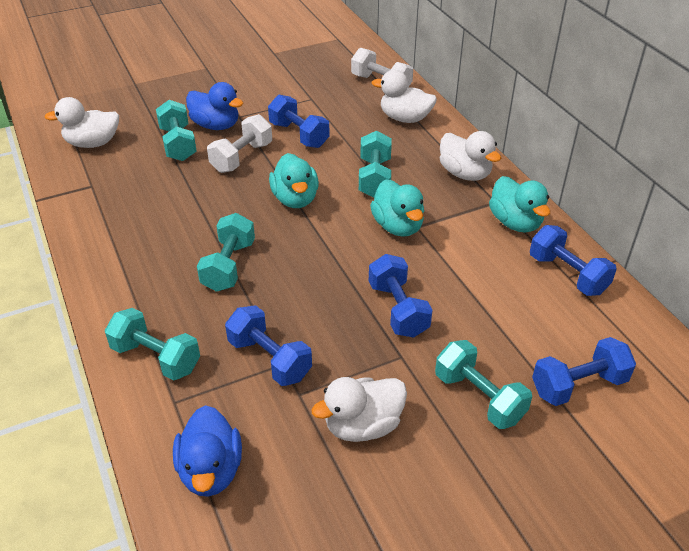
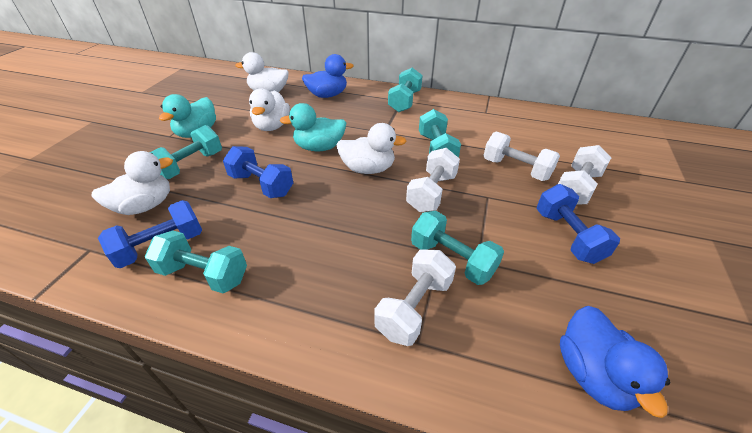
blue dumbbell: [225,305,312,386] [268,95,329,148] [369,254,433,338] [530,225,617,296] [532,337,636,406] = 5 -> [98,200,202,268] [223,146,293,198] [537,184,620,264] = 3
turquoise duck: [269,153,319,208] [370,179,424,237] [489,176,550,232] = 3 -> [159,94,216,138] [280,103,346,151] = 2
white dumbbell: [207,114,272,173] [351,48,413,88] = 2 -> [374,250,456,346] [406,148,460,212] [483,131,560,181] [558,145,611,205] = 4

